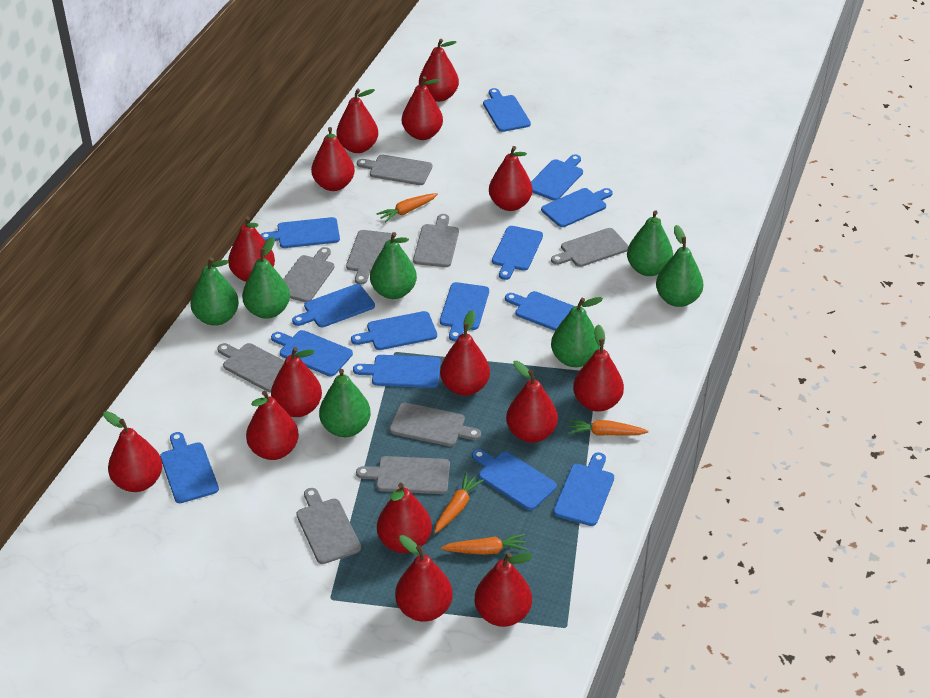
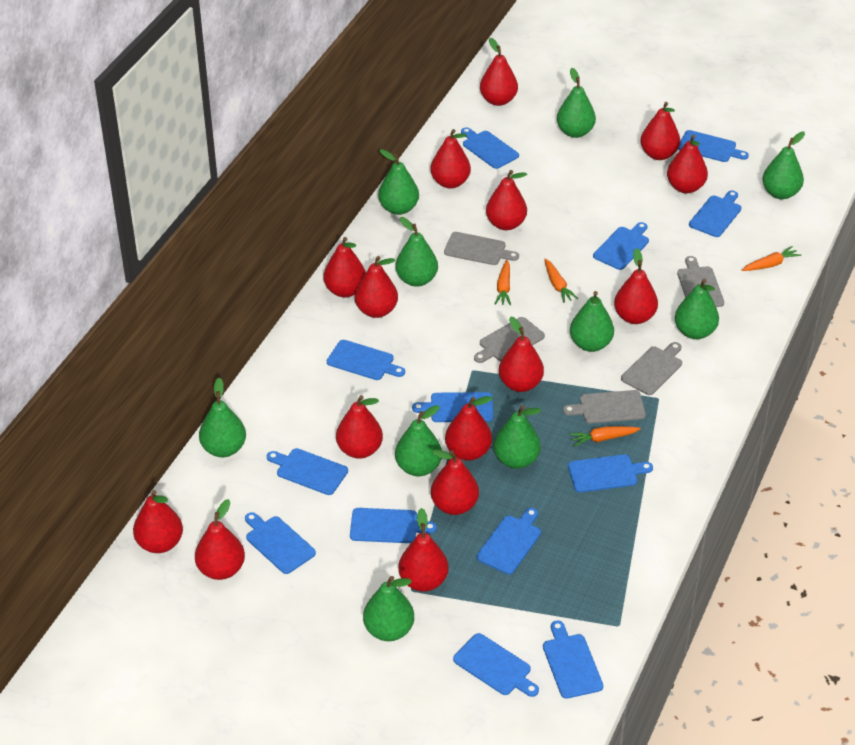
blue cutting board: [160,432,219,503] [260,217,340,248] [271,330,353,376] [292,284,375,327] [351,311,437,350] [353,355,441,388] [440,282,489,341] [472,449,557,510] [483,88,531,132] [492,226,543,280] [505,291,587,331] [531,154,583,201] [541,188,613,227] [553,452,614,526] = 14 -> [245,512,316,574] [267,448,348,495] [327,340,405,380] [350,508,437,543] [412,392,493,422] [453,633,539,697] [461,127,519,169] [477,508,541,574] [543,621,603,699] [568,454,653,492] [593,222,649,270] [678,130,749,162] [689,190,742,237] = 13
green pear: [191,257,239,326] [242,237,290,319] [319,369,371,437] [370,232,417,299] [551,297,603,367] [627,210,673,276] [656,225,703,307] = 7 -> [199,378,246,457] [363,576,414,641] [378,149,419,215] [395,217,438,287] [395,405,442,476] [494,405,541,469] [557,68,596,138] [570,291,614,352] [675,279,719,339] [762,132,805,199] = 10
grey cutting board: [217,343,285,392] [283,247,335,303] [296,488,361,564] [346,230,395,285] [356,456,450,494] [357,155,432,185] [389,403,481,446] [413,214,459,267] [551,228,628,267] = 9 -> [444,232,519,265] [474,317,545,363] [563,390,646,424] [621,342,682,395] [677,256,724,307] = 5

